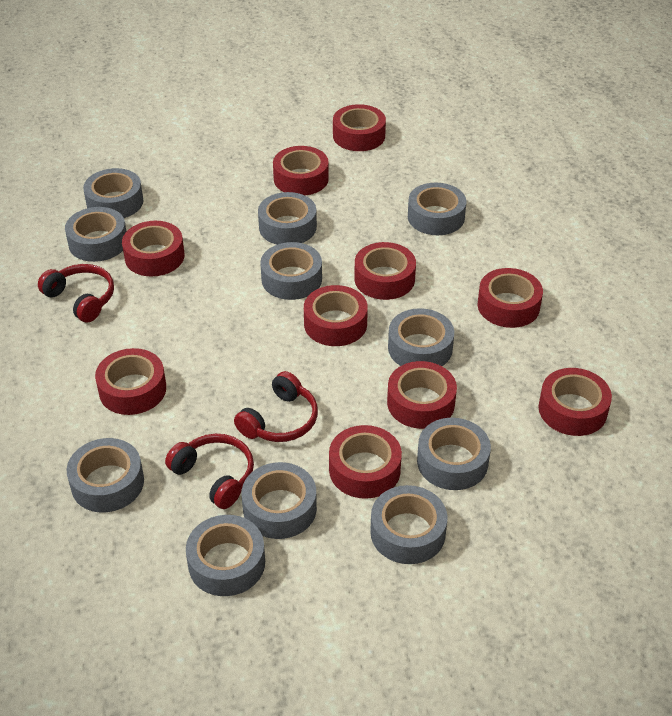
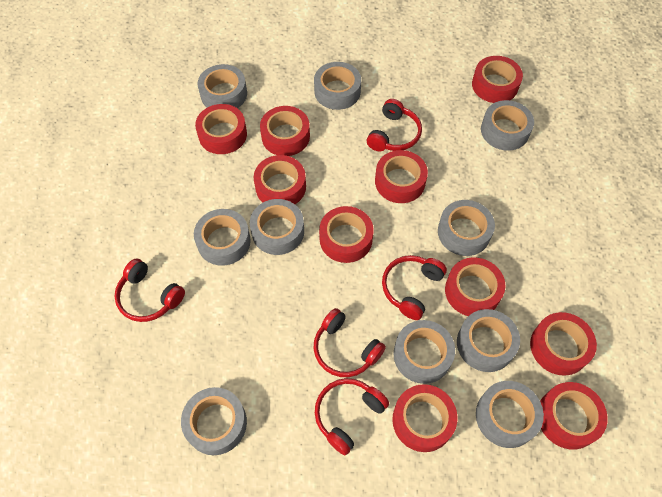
grey tape: [65,207,126,262] [67,438,144,512] [83,168,143,218] [186,515,265,596] [241,462,317,539] [258,192,317,245] [260,242,322,300] [370,485,447,564] [388,308,454,366] [408,183,466,235] [417,418,491,490] = 11 -> [181,387,247,455] [194,209,251,266] [198,64,247,108] [250,199,304,255] [314,62,361,110] [393,320,455,384] [438,200,495,256] [457,309,520,372] [476,381,544,448] [481,100,534,151] = 10
red headphones: [38,264,114,322] [165,434,254,509] [234,371,318,442] = 3 -> [115,259,185,322] [313,308,386,377] [315,378,389,455] [367,99,422,151] [382,255,447,320] = 5

